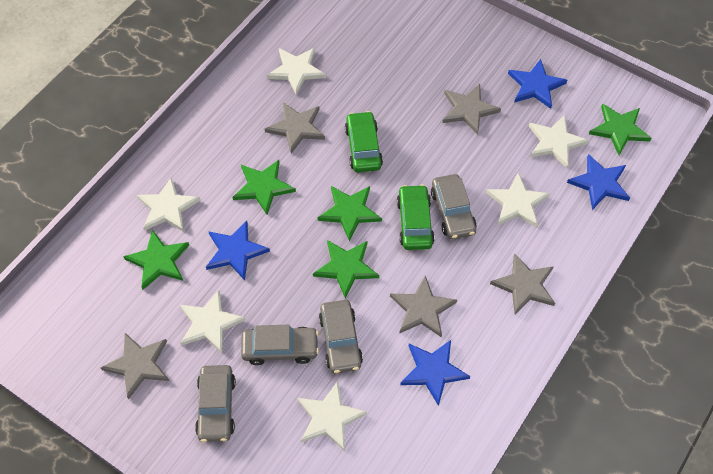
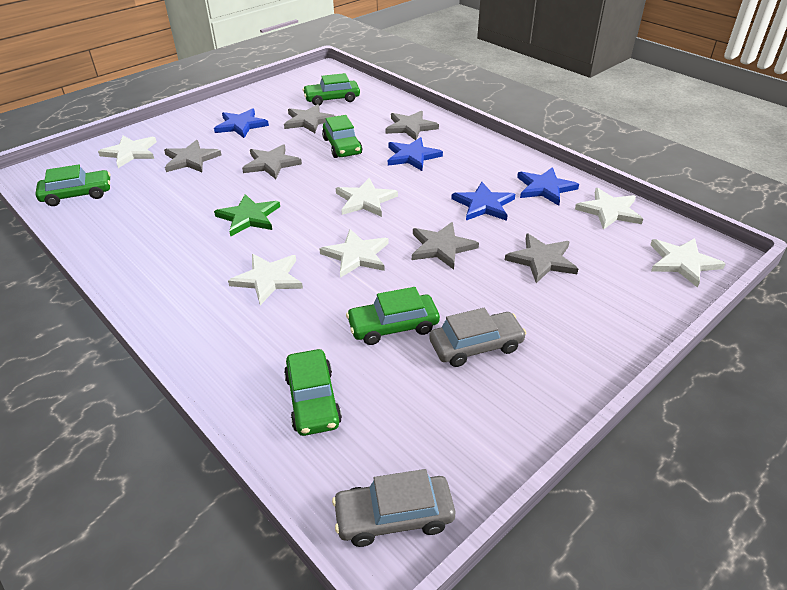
green car: [345,111,383,172] [397,185,435,250] = 2 -> [35,164,111,206] [284,349,342,436] [303,73,360,106] [322,115,362,158] [346,287,440,345] = 5
green star: [123,229,189,290] [233,160,296,215] [313,240,379,299] [318,186,382,241] [589,103,651,155] = 5 -> [214,194,280,237] = 1
grey car: [195,365,236,442] [241,325,319,365] [319,300,363,373] [431,174,477,239] = 4 -> [332,469,455,547] [429,308,527,367] = 2
grey star: [101,333,169,399] [265,102,325,154] [390,275,457,338] [443,84,501,135] [490,253,555,315] = 5 -> [164,140,222,172] [242,144,302,179] [284,104,335,133] [386,111,439,140] [412,222,479,270] [505,233,578,283] = 6

